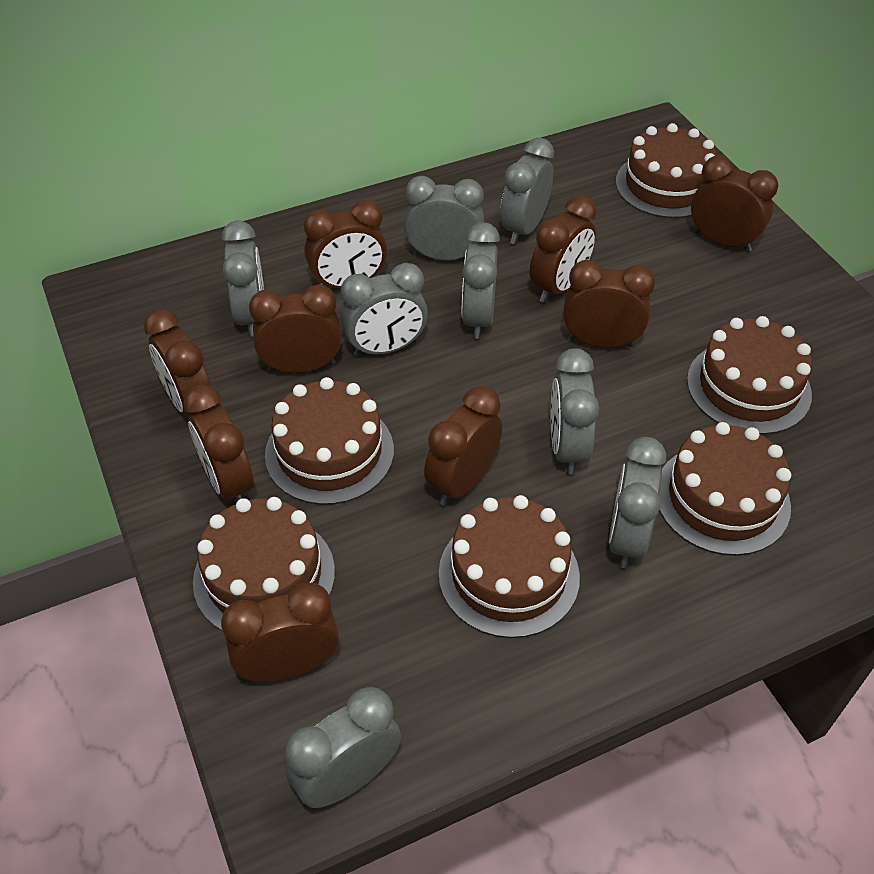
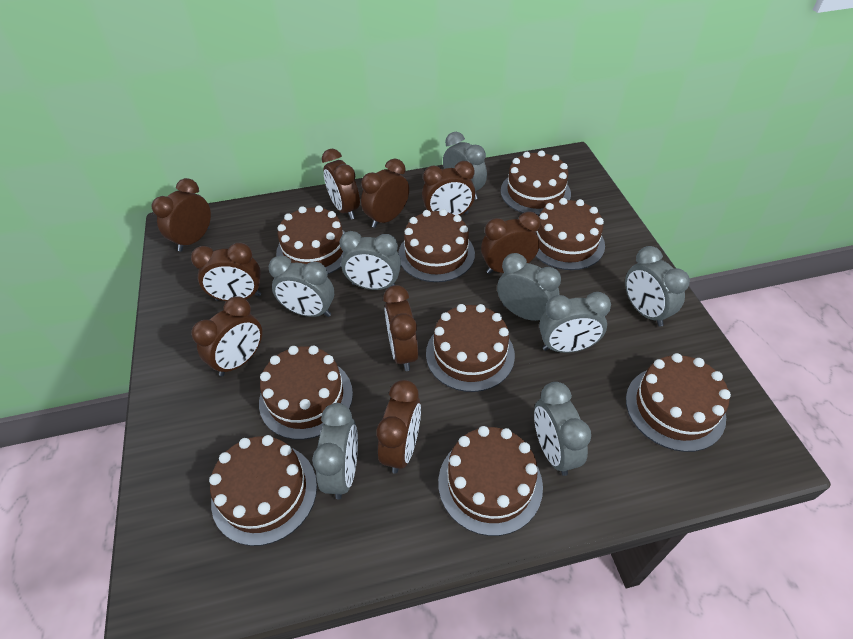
brown cake: [193,497,335,631] [265,377,394,505] [439,495,580,638] [616,123,716,218] [659,422,791,556] [687,316,812,435] = 6 -> [209,435,317,546] [259,345,353,440] [276,205,345,274] [398,209,475,282] [426,304,515,392] [438,426,543,536] [501,150,571,215] [535,198,605,270] [626,353,731,452] = 9

